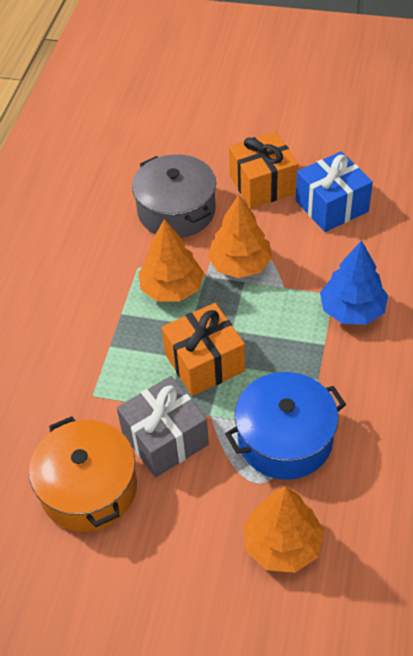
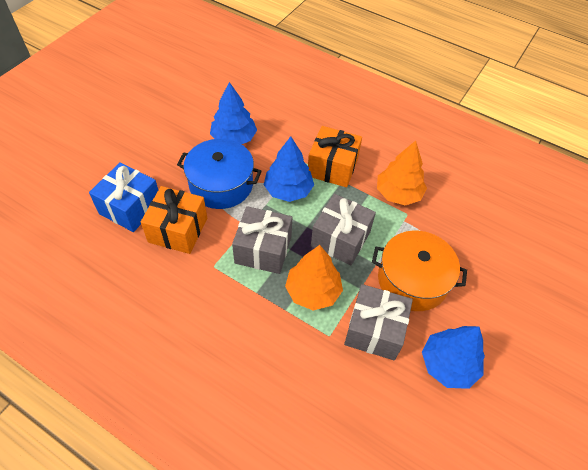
blue tree: [320,240,388,325] = 1 -> [210,82,257,144] [264,136,314,202] [422,326,485,389] = 3
grey gift: [117,376,209,478] = 1 -> [232,206,292,274] [311,194,376,265] [344,284,413,361] = 3
grey pot: [132,154,216,238] = 1 -> none = 0
orange tree: [139,219,204,302] [207,195,272,278] [243,487,324,573] = 3 -> [285,245,343,310] [377,141,427,205] = 2

